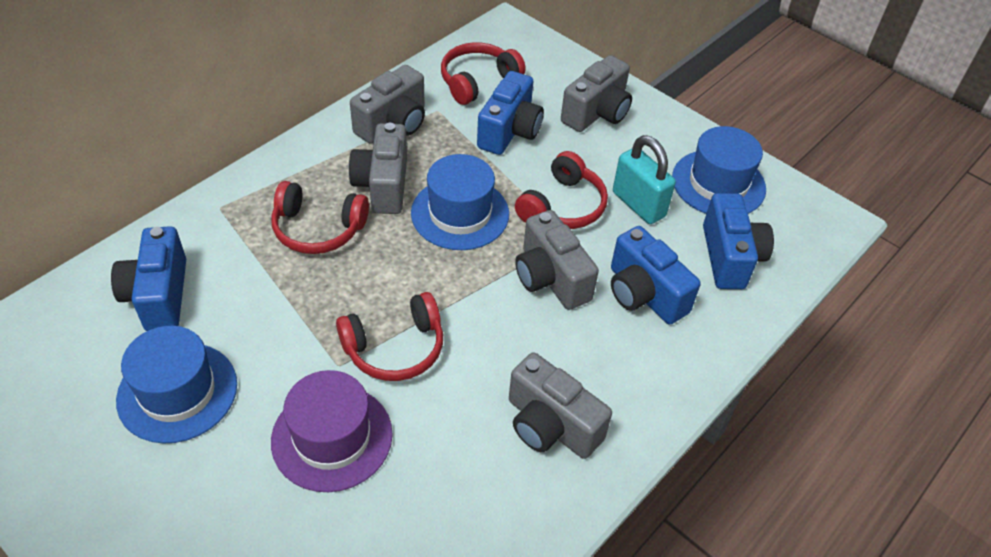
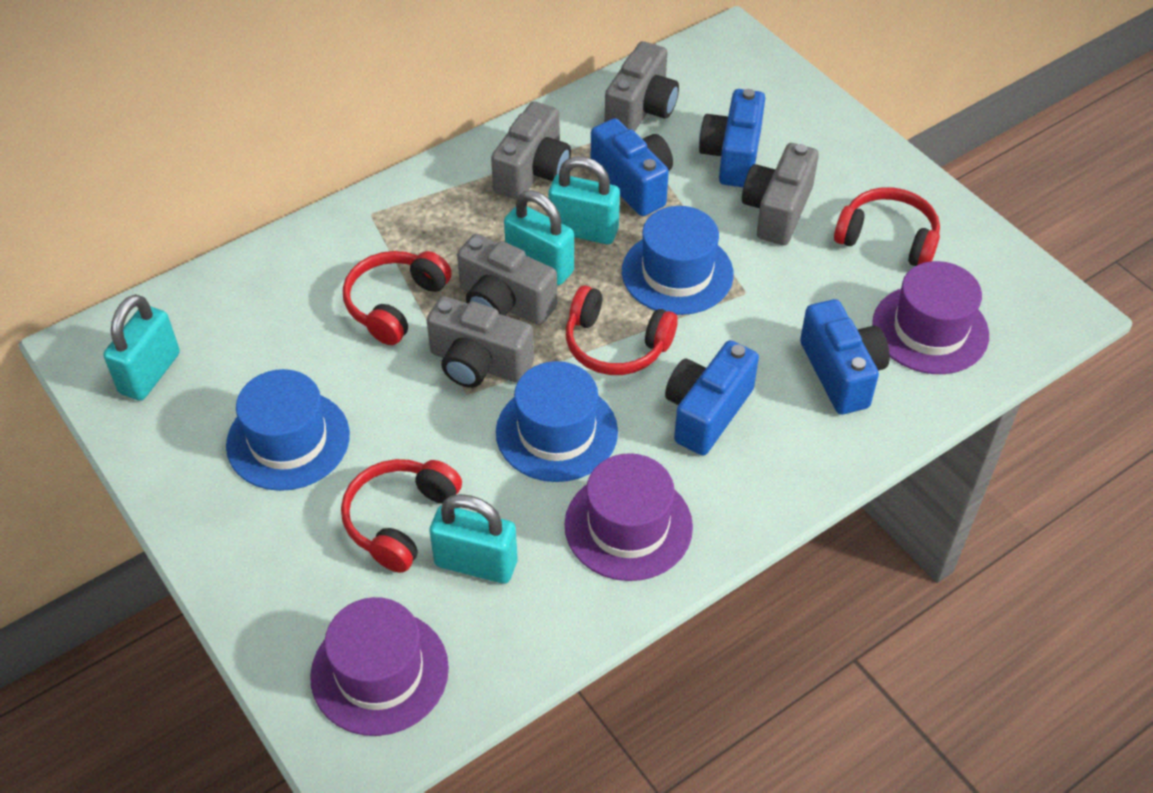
purple hat: [271,370,393,492] = 1 -> [310,597,449,736] [564,453,693,581] [872,261,989,374] = 3
turquoise padlock: [613,135,676,224] = 1 -> [103,294,180,401] [430,494,518,584] [504,190,574,285] [548,156,620,244] = 4

